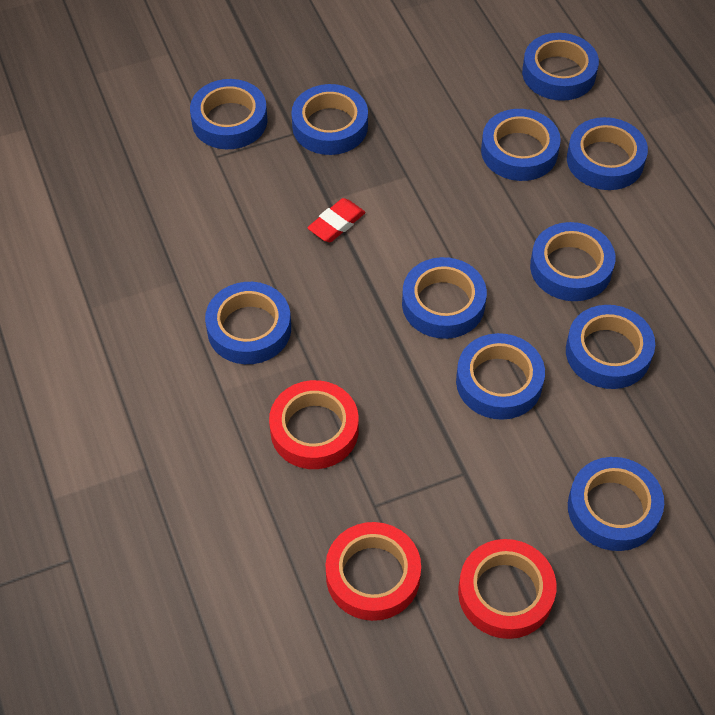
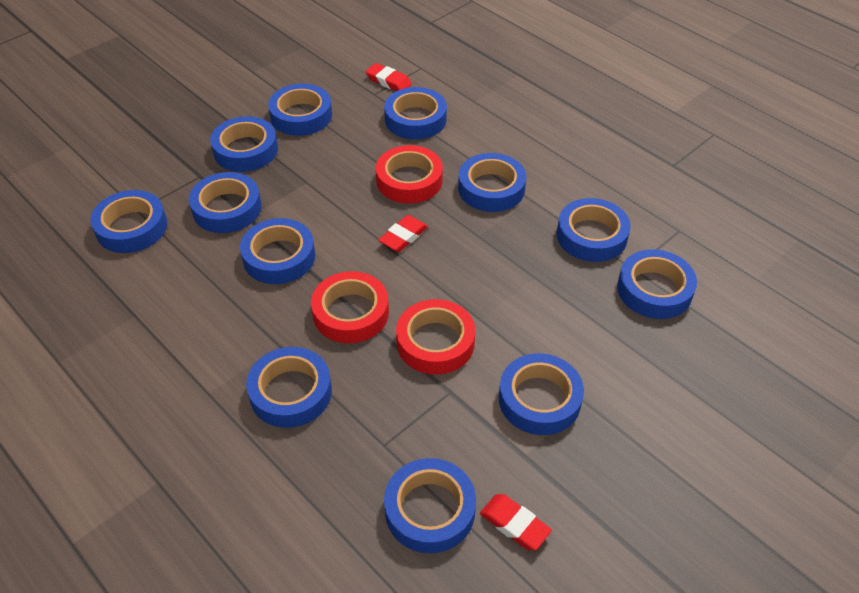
blue tape: [190,79,267,149] [205,282,291,364] [291,84,368,155] [402,257,487,339] [456,333,545,420] [481,109,561,181] [522,33,599,101] [530,222,615,301] [566,305,655,389] [567,117,648,190] [568,457,664,551] = 11 -> [90,190,167,253] [189,172,261,233] [210,116,278,172] [240,218,315,284] [246,347,332,428] [268,84,332,136] [384,87,447,139] [384,458,476,553] [458,153,527,212] [499,353,584,435] [557,198,631,262] [617,249,697,319] = 12
red eraser: [307,198,365,242] = 1 -> [366,63,412,91] [378,215,428,252] [480,494,552,550] = 3

